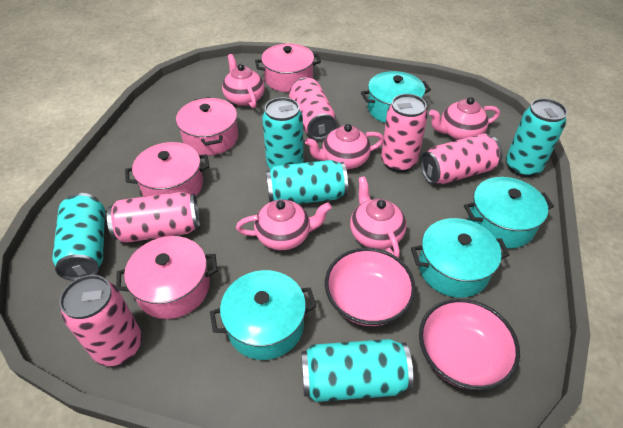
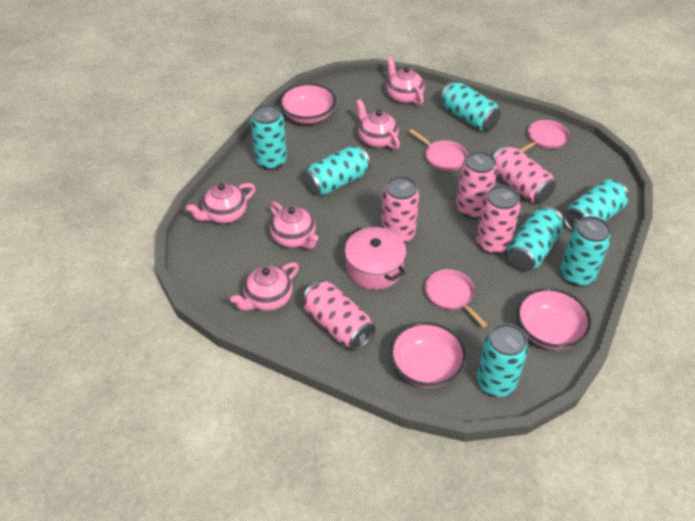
pink bowl: [325,248,416,326] [419,298,520,390] = 2 -> [280,83,336,124] [390,322,466,388] [517,288,591,350] = 3
pink pan: none = 0 -> [409,129,468,171] [425,269,488,327] [520,120,569,152] = 3
pink pot: [116,236,217,319] [125,142,210,197] [176,97,238,156] [255,43,321,92] = 4 -> [344,227,406,290] = 1
turquoise can: [52,193,105,281] [262,97,304,169] [266,160,348,204] [301,339,413,402] [506,98,567,177] = 5 -> [251,104,287,170] [303,145,371,196] [440,81,501,131] [476,323,528,397] [507,206,564,272] [560,216,611,287] [563,179,629,232] = 7
turquoise pot: [210,270,317,360] [361,71,431,123] [411,218,509,298] [464,177,554,249] = 4 -> none = 0

